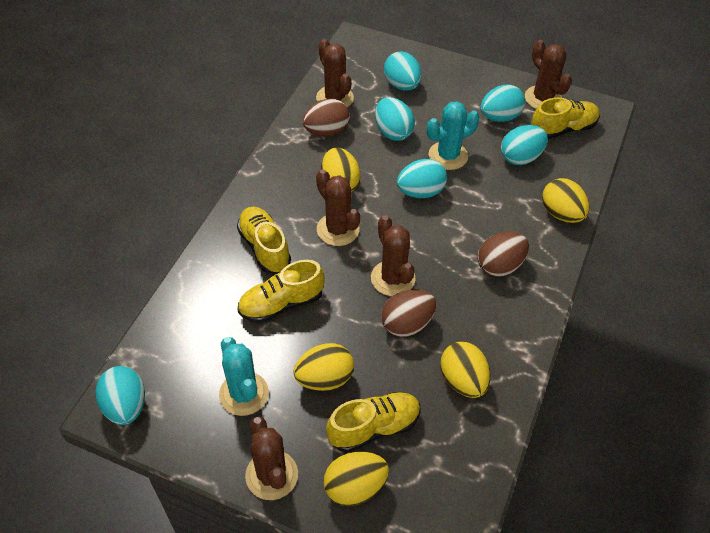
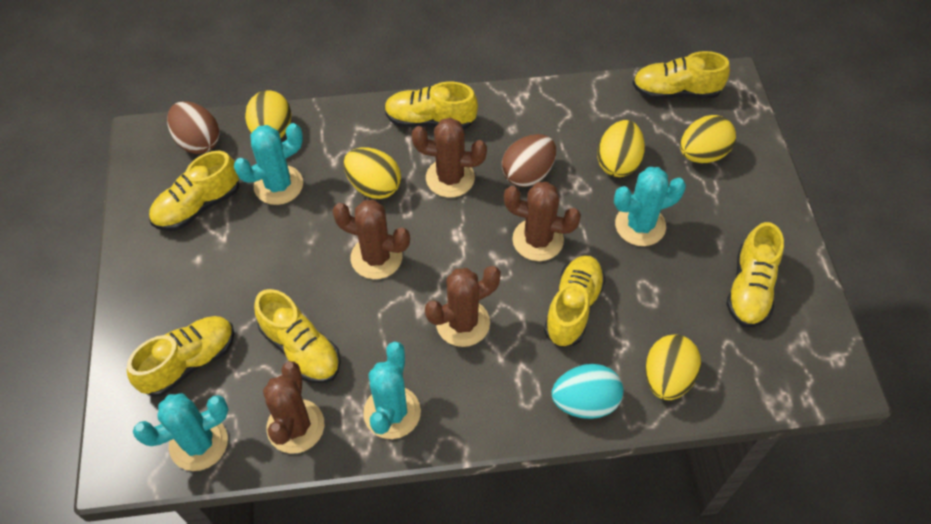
brown egg: [302,99,350,136] [381,289,436,337] [478,231,529,277] = 3 -> [167,101,220,154] [502,134,556,187] = 2
turquoise cactus: [219,337,269,416] [427,101,479,170] = 2 -> [133,393,229,471] [234,123,303,205] [363,341,421,439] [614,167,686,246] = 4
turquoise egg: [95,366,145,425] [375,97,415,141] [384,52,422,91] [397,159,447,198] [481,85,525,122] [501,125,548,165] = 6 -> [552,364,623,419] = 1
yellow shoe: [237,207,291,274] [238,260,325,323] [326,392,421,452] [531,97,600,139] = 4 -> [127,316,235,397] [149,151,239,231] [254,289,341,383] [384,82,478,130] [544,255,606,347] [633,51,730,100] [726,222,784,327] = 7

